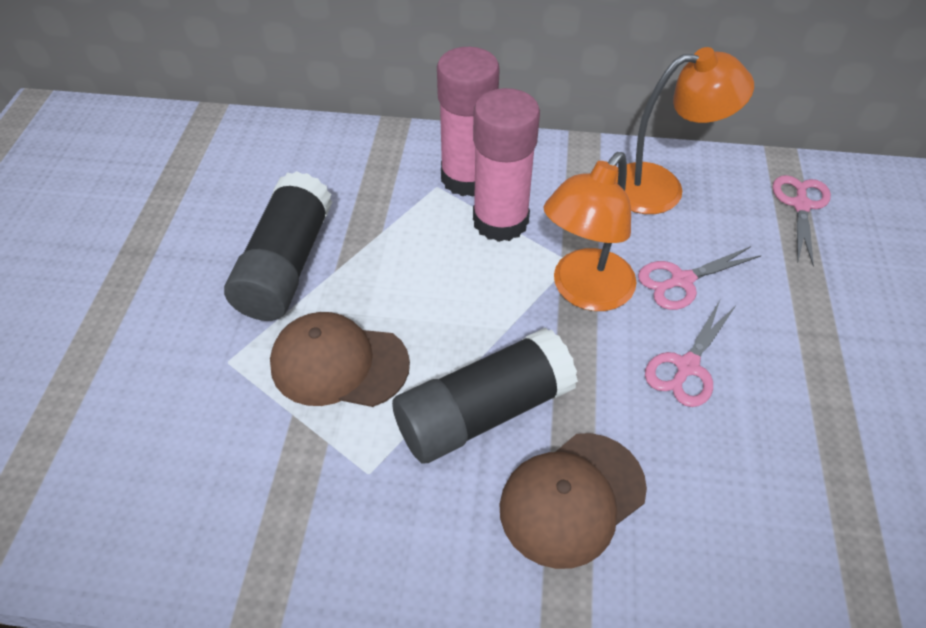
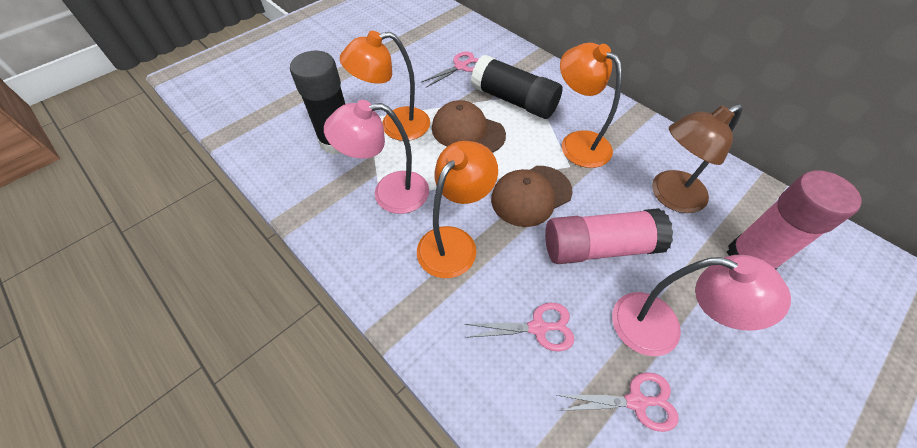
brown lamp: none = 0 -> [652,104,743,213] = 1
orange lamp: [544,152,636,311] [616,47,754,214] = 2 -> [340,31,430,141] [417,141,498,278] [560,43,622,168] = 3
pink lamp: none = 0 -> [324,100,429,214] [612,255,791,356] = 2

